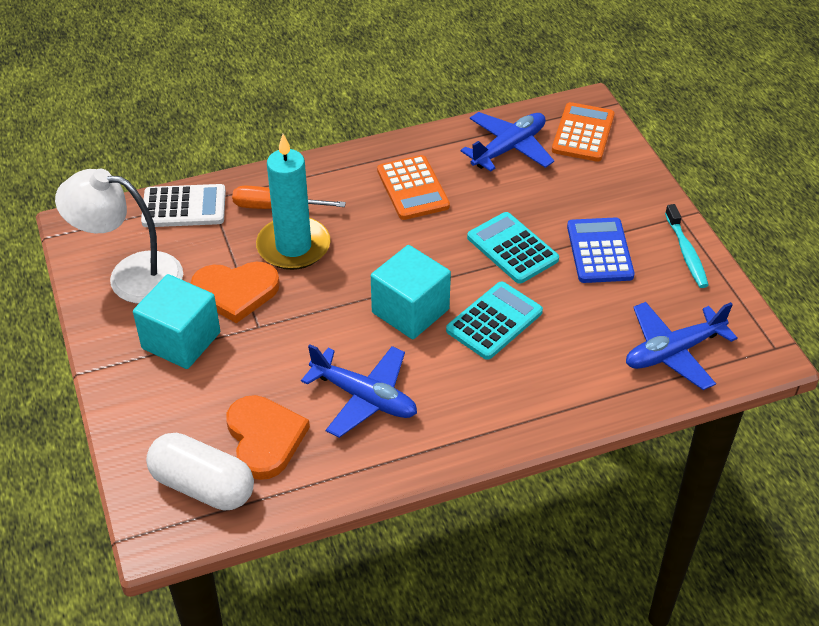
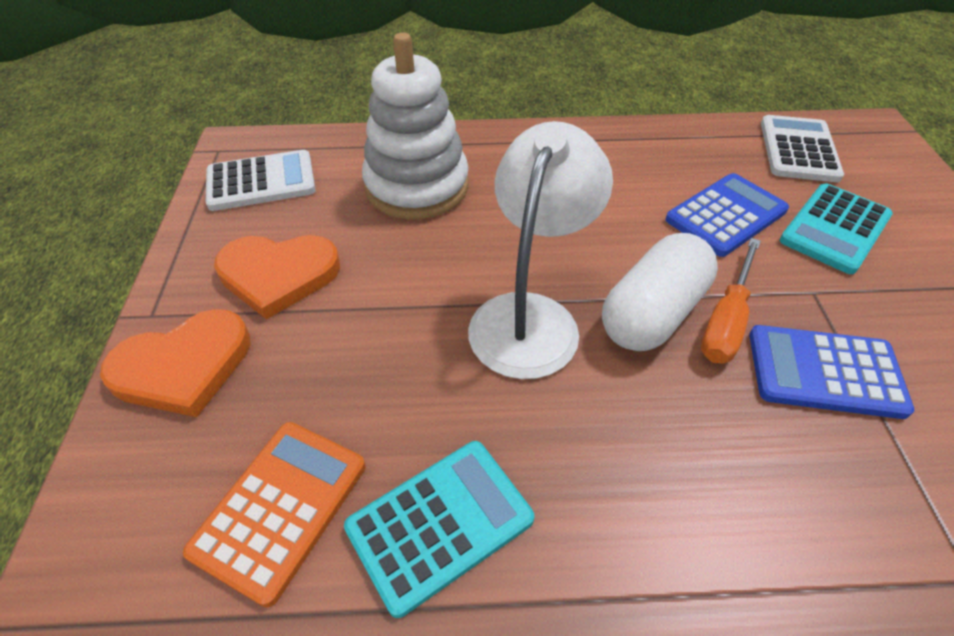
blue calculator: [567,217,635,283] = 1 -> [665,173,789,257] [749,325,914,419] = 2
blue plane: [301,344,417,438] [460,112,554,171] [626,302,737,390] = 3 -> none = 0
orange calculator: [377,155,450,220] [552,102,615,162] = 2 -> [183,422,366,607] = 1
turquoise candle: [256,134,331,270] = 1 -> none = 0
turquoise cube: [133,274,220,369] [371,245,451,339] = 2 -> none = 0
turquoise toothbrush: [665,204,709,288] = 1 -> none = 0
white calculator: [141,184,226,227] = 1 -> [206,150,316,211] [761,115,844,182] = 2
white stacking toy: none = 0 -> [362,33,469,219] = 1

